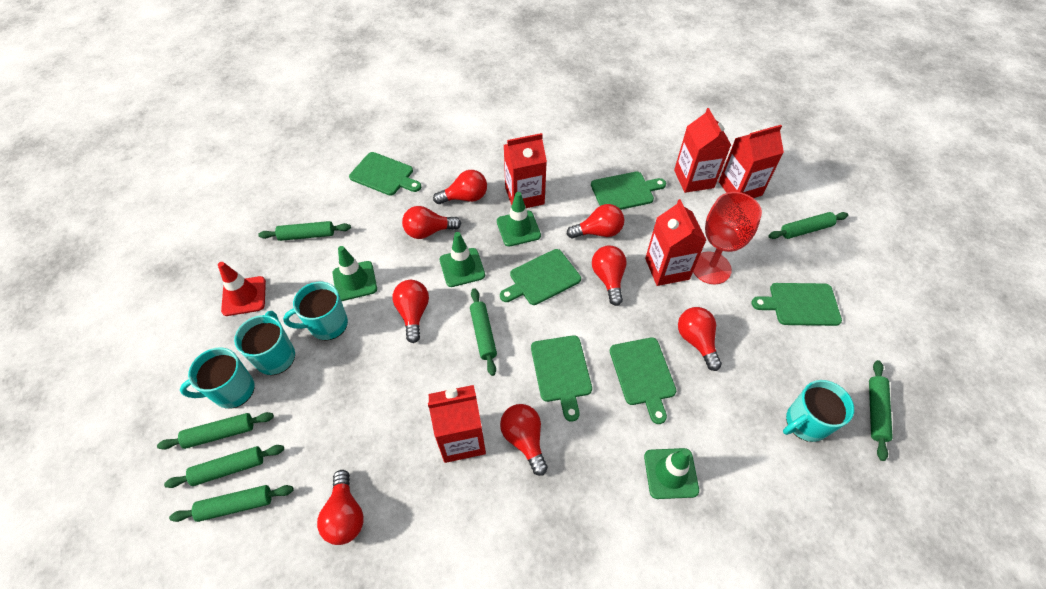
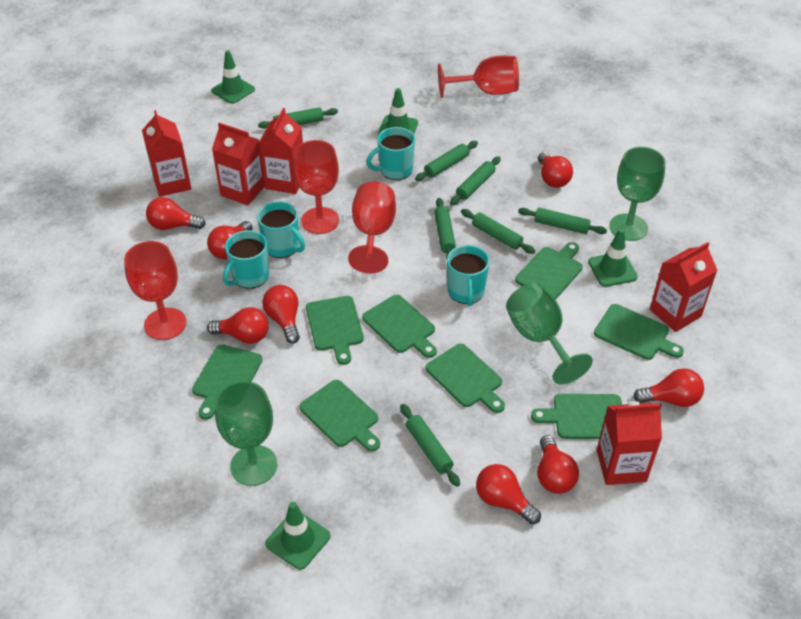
green cutting board: [349,152,421,196] [500,249,581,305] [531,335,592,422] [591,172,666,210] [609,338,676,424] [751,283,842,326] = 6 -> [192,344,263,420] [299,380,380,452] [306,296,364,365] [362,295,437,358] [426,344,505,413] [515,242,583,300] [531,394,622,439] [594,304,684,360] = 8
green goblet: none = 0 -> [215,381,277,486] [506,283,593,385] [609,147,666,241] = 3
red goblet: [693,192,762,284] = 1 -> [124,241,186,340] [293,140,339,234] [348,181,396,274] [438,55,519,98] = 4
red traffic cone: [218,262,266,316] = 1 -> none = 0

